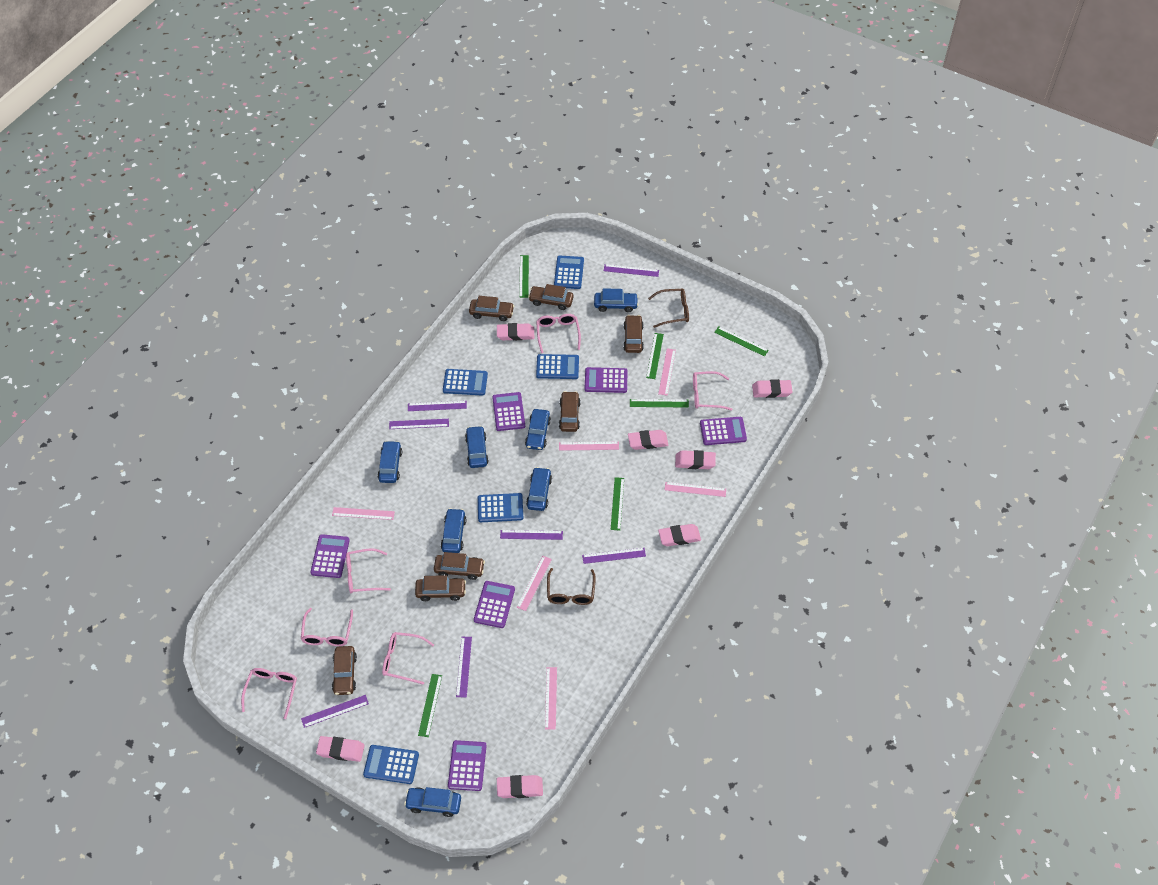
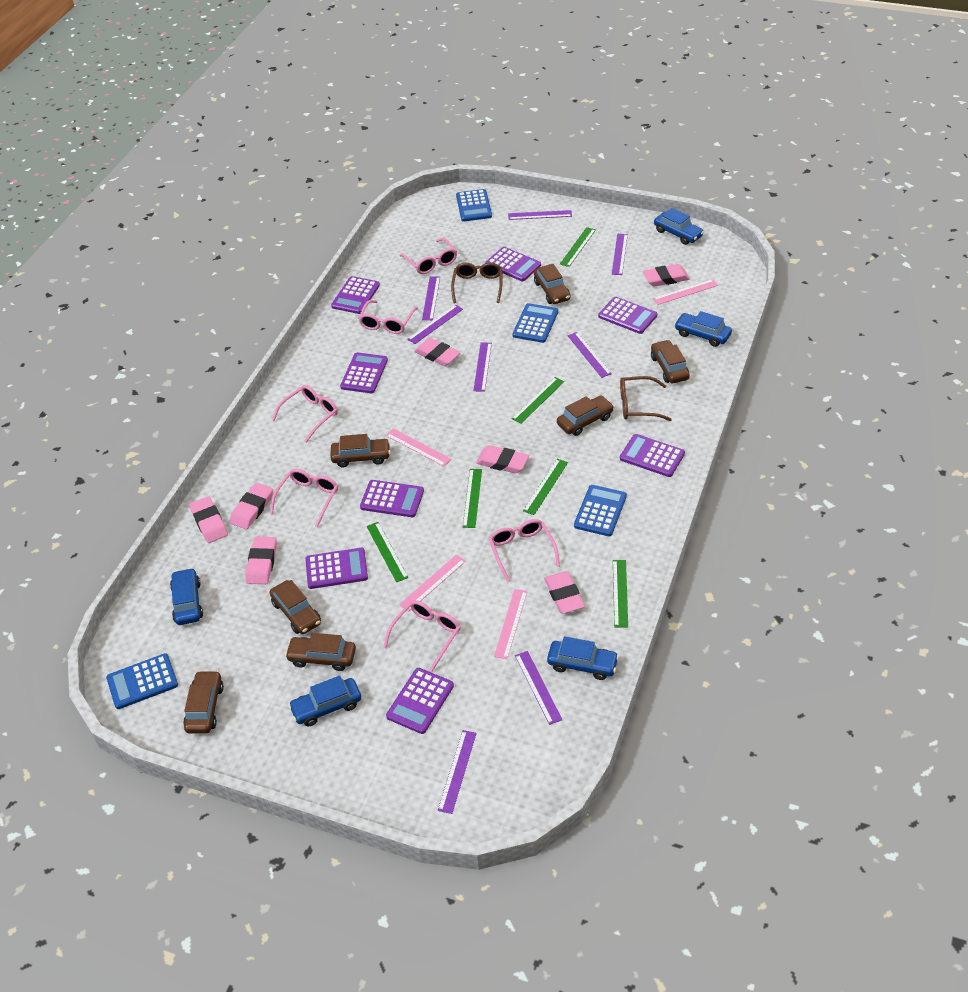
blue calculator: [363,745,419,784] [443,369,488,396] [478,493,523,522] [536,354,579,379] [554,255,584,289] = 5 -> [106,653,178,709] [456,189,492,221] [513,303,558,343] [574,485,627,536] = 4
blue car: [377,441,402,483] [404,787,461,817] [441,508,467,553] [465,426,489,468] [525,409,551,450] [526,467,552,511] [594,288,638,312] = 7 -> [170,568,203,625] [288,676,361,726] [547,636,619,680] [654,208,704,245] [674,311,732,347] = 5
pink ruler: [332,507,395,520] [517,556,552,611] [545,667,557,730] [559,442,619,451] [658,349,676,396] [665,482,726,497] = 6 -> [386,428,451,466] [399,555,466,612] [494,589,527,659] [653,279,718,305] = 4
purple calculator: [310,534,350,578] [448,740,487,791] [474,581,515,628] [492,392,525,431] [585,367,628,393] [700,417,747,445] = 6 -> [305,548,368,589] [331,276,380,314] [340,352,388,393] [360,480,424,517] [386,668,454,734] [485,247,541,281] [598,297,657,334] [620,434,685,477] = 8
purple ruler: [301,695,369,728] [389,419,449,429] [408,401,467,411] [456,637,472,698] [500,530,563,540] [582,548,646,564] [604,264,659,277] = 7 -> [407,304,463,344] [422,276,440,320] [438,730,477,814] [473,342,492,392] [508,210,572,220] [515,651,563,725] [567,332,612,378] [612,234,628,275] = 8

